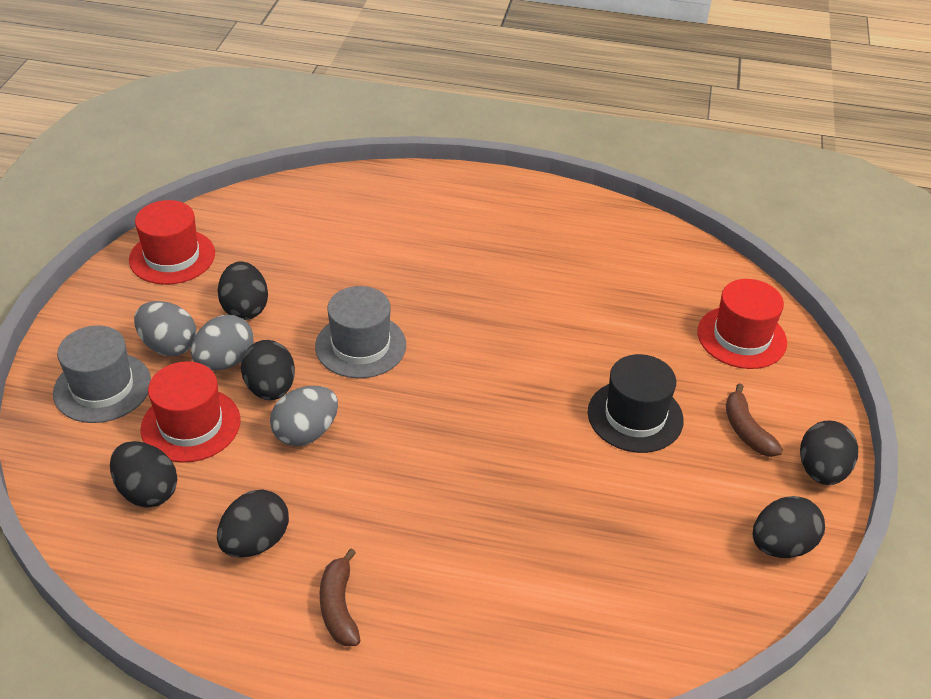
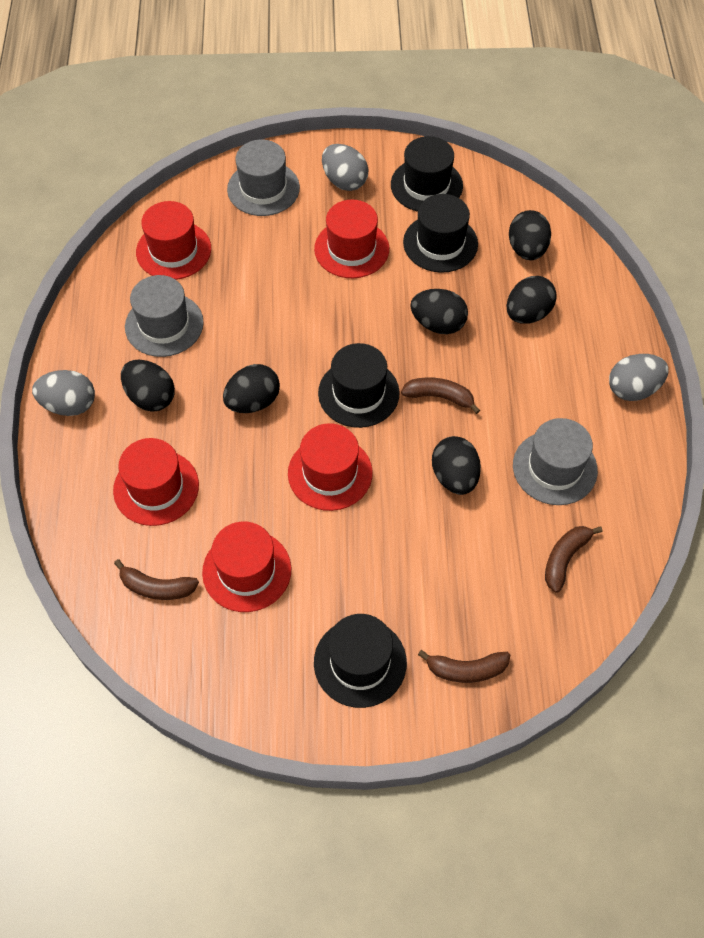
black hat: [588,354,684,453] = 1 -> [314,614,407,708] [318,343,400,428] [391,136,463,212] [403,194,478,273] = 4
brown banana: [320,549,360,646] [726,383,783,457] = 2 -> [114,559,199,600] [401,377,480,414] [418,650,510,683] [545,526,603,593] = 4
grey hat: [53,325,151,423] [315,286,406,378] = 2 -> [125,275,204,357] [227,140,300,216] [513,418,598,505] = 3
red hat: [129,200,215,285] [140,361,241,463] [697,279,787,369] = 3 -> [113,438,199,526] [136,201,211,280] [202,521,291,612] [288,423,373,511] [314,200,389,278] = 5

